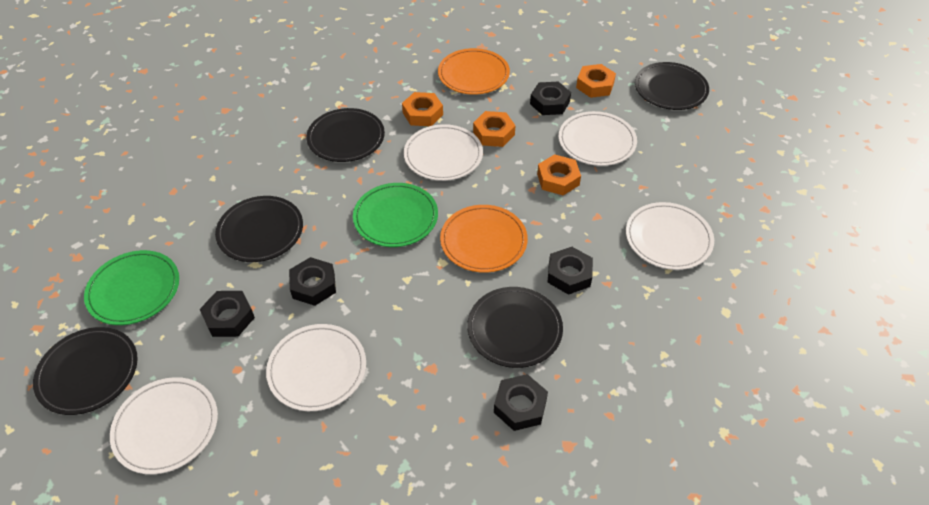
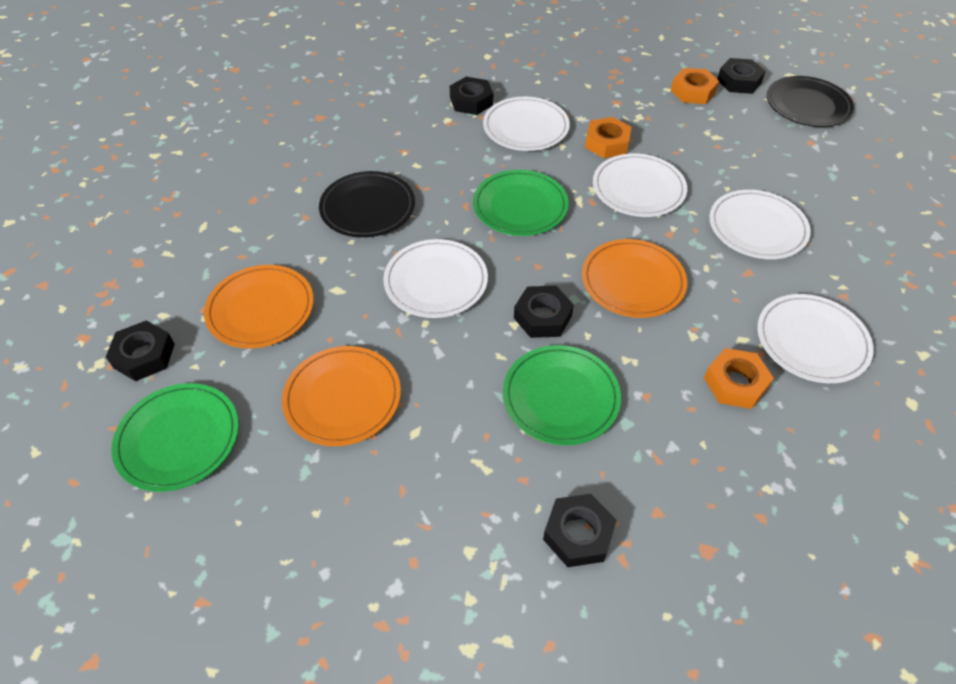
black plate: [33,327,138,415] [215,196,303,262] [306,108,385,162] [467,287,563,368] [635,62,709,110] = 5 -> [319,171,415,238] [767,76,854,127] = 2
green plate: [84,250,179,325] [353,183,438,247] = 2 -> [111,383,239,492] [473,170,569,236] [503,345,621,445] = 3
orange nut: [402,92,443,126] [473,111,515,147] [537,154,581,195] [576,64,616,98] = 4 -> [585,117,632,158] [671,68,719,104] [704,348,774,409] = 3
orange plate: [438,48,510,95] [440,205,528,273] = 2 -> [204,265,314,348] [282,346,401,446] [582,239,687,318] = 3

